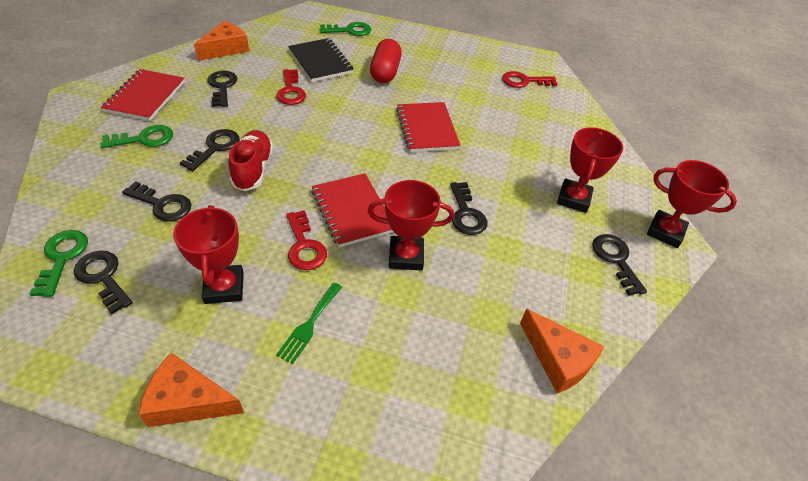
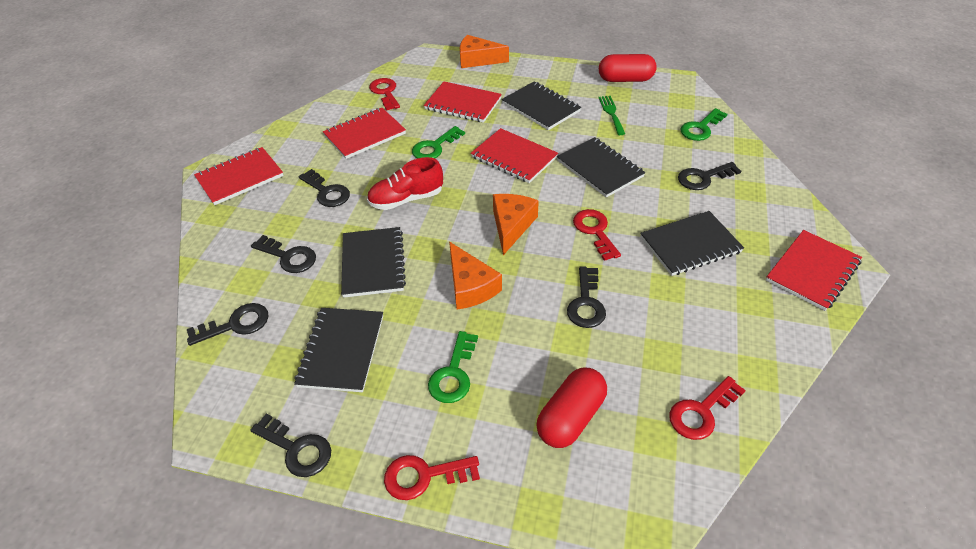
black notebook: [288,38,354,82] = 1 -> [294,308,383,392] [341,227,406,298] [502,81,581,130] [557,137,645,198] [640,211,744,276] = 5
red capsule: [370,39,402,83] = 1 -> [536,368,607,448] [599,54,657,82] = 2
red key: [276,69,306,105] [286,210,327,270] [502,71,557,88] = 3 -> [369,78,400,110] [384,455,480,500] [573,209,621,261] [669,376,746,440] = 4
red notebook: [101,69,185,121] [311,173,393,247] [396,102,461,152] = 3 -> [194,147,284,205] [323,108,406,159] [424,82,502,123] [471,128,558,183] [766,230,862,311] = 5
red trophy: [173,205,244,304] [367,180,454,271] [557,127,623,213] [647,160,737,248] = 4 -> none = 0

